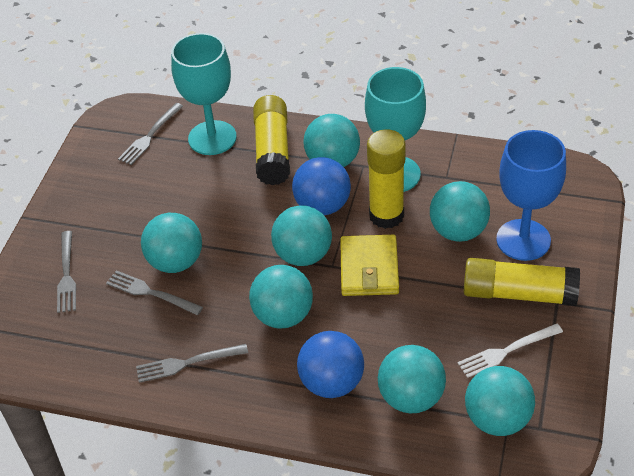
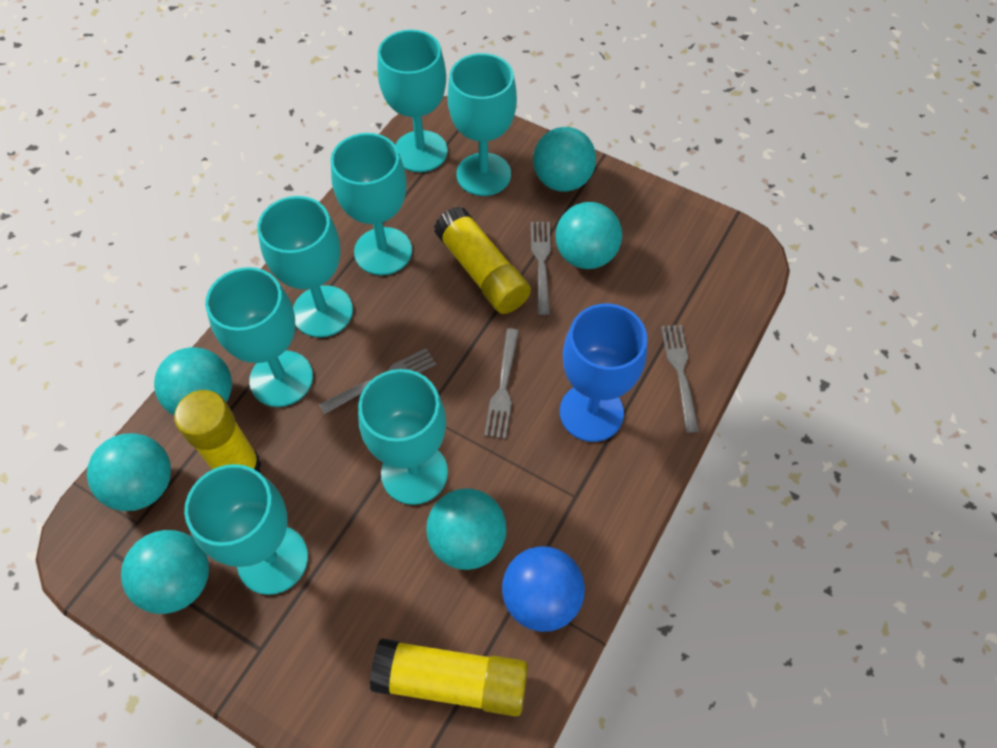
blue ball: [292,157,351,215] [297,331,364,398] = 2 -> [502,546,585,632] = 1
turquoise ball: [141,213,202,273] [249,265,313,329] [271,205,332,266] [304,114,360,167] [378,345,446,414] [430,181,490,242] [465,366,535,436] = 7 -> [87,433,171,511] [121,530,209,614] [154,347,232,415] [426,488,506,570] [533,127,596,192] [555,202,622,269] = 6
turquoise goblet: [171,33,237,155] [365,67,426,192] = 2 -> [184,464,308,595] [205,267,313,407] [258,196,353,338] [331,133,412,275] [358,369,448,505] [377,30,448,172] [447,53,517,196] = 7
white fork: [458,324,563,378] = 1 -> none = 0
yellow wallet: [340,235,399,296] = 1 -> none = 0

